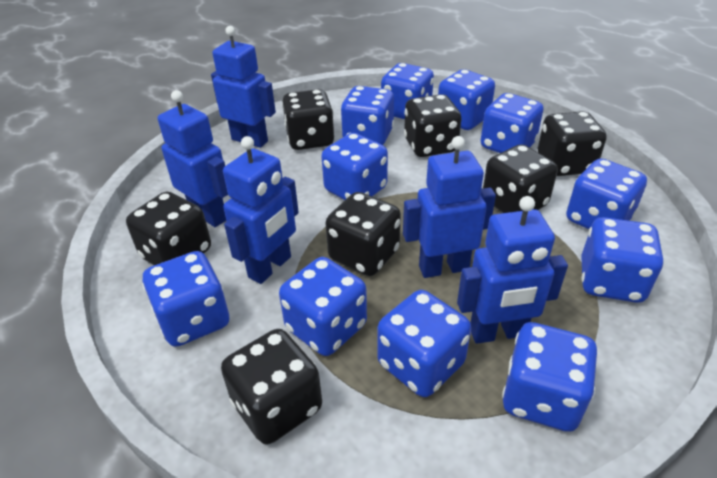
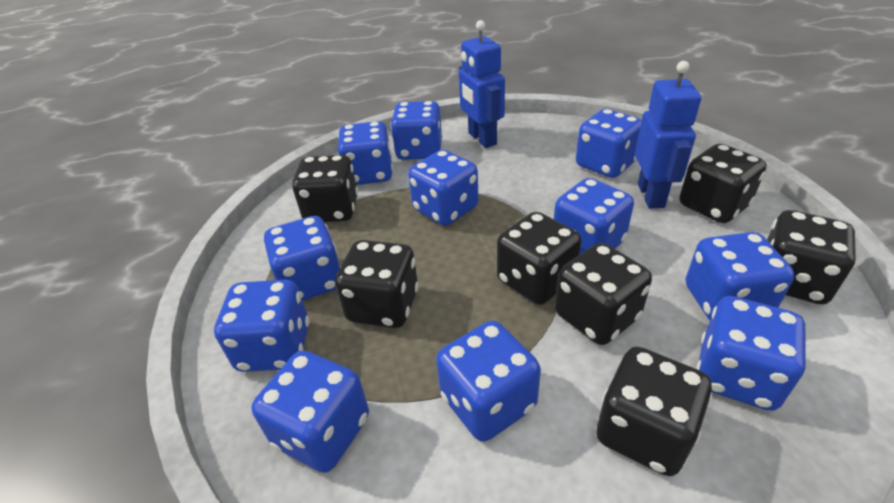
blue robot: [158,90,228,227] [211,26,276,148] [223,136,299,284] [403,136,496,278] [457,196,568,344] = 5 -> [459,20,505,148] [635,61,701,208] = 2

